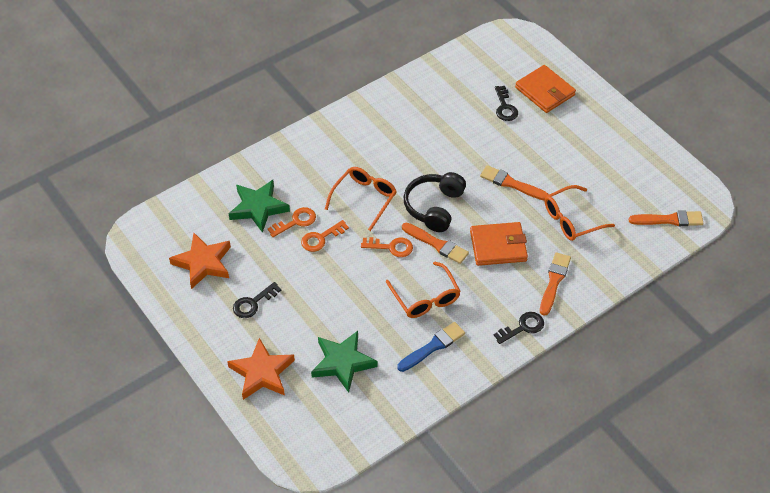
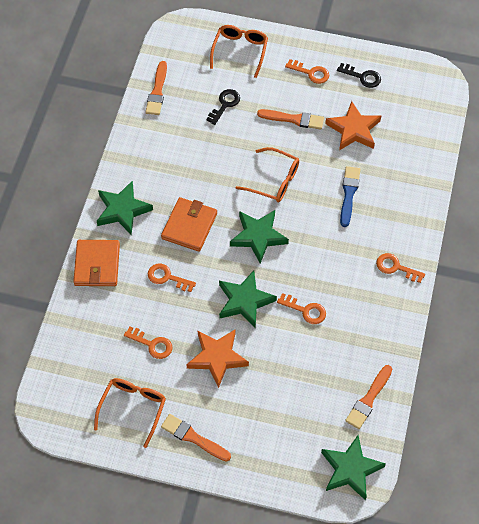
black headphones: [404,172,466,232] = 1 -> none = 0
black key: [233,282,281,318] [494,312,544,344] [495,86,518,121] = 3 -> [206,89,240,125] [337,63,381,88] = 2
green star: [228,180,290,233] [311,331,377,393] = 2 -> [97,181,153,235] [219,271,277,328] [230,210,289,263] [321,435,386,500] = 4
orange key: [268,207,316,237] [301,220,349,252] [361,237,413,257] = 3 -> [124,327,173,359] [148,264,196,292] [277,293,326,324] [285,59,329,84] [376,253,425,283] = 5

